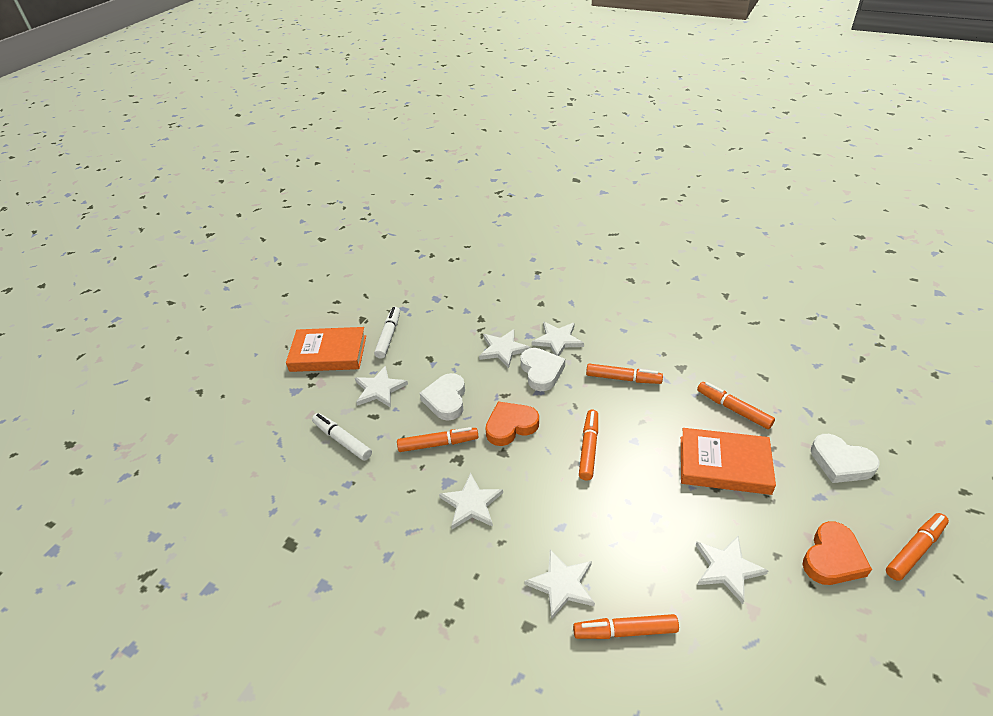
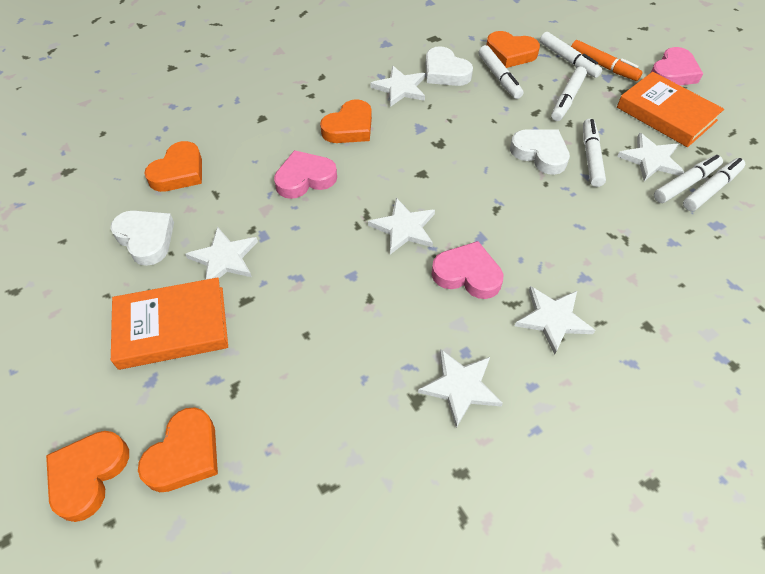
orange heart: [485,401,539,446] [802,521,872,585] = 2 -> [46,431,129,522] [138,407,218,492] [144,141,202,192] [320,99,372,143] [486,31,540,68] = 5
orange marker: [397,427,479,452] [573,614,679,639] [579,410,598,480] [586,364,663,384] [697,382,775,429] [886,513,949,581] = 6 -> [571,40,643,81] = 1
pink heart: none = 0 -> [274,150,337,199] [431,241,503,299] [651,47,703,86] = 3
white marker: [312,413,372,461] [374,307,400,359] = 2 -> [478,45,523,99] [540,32,602,78] [551,67,587,121] [583,119,606,187] [654,155,723,203] [683,158,745,211] = 6

